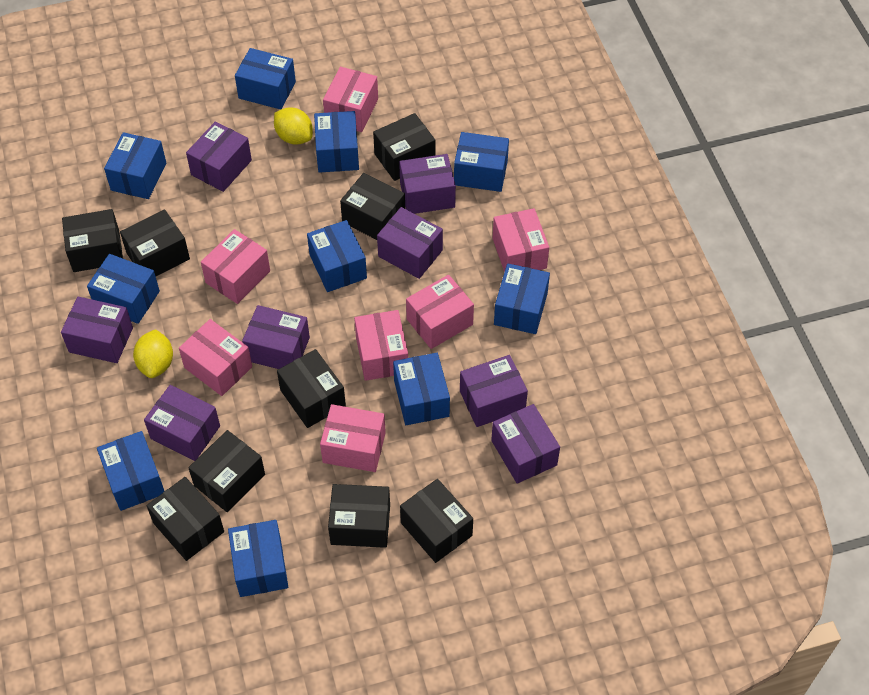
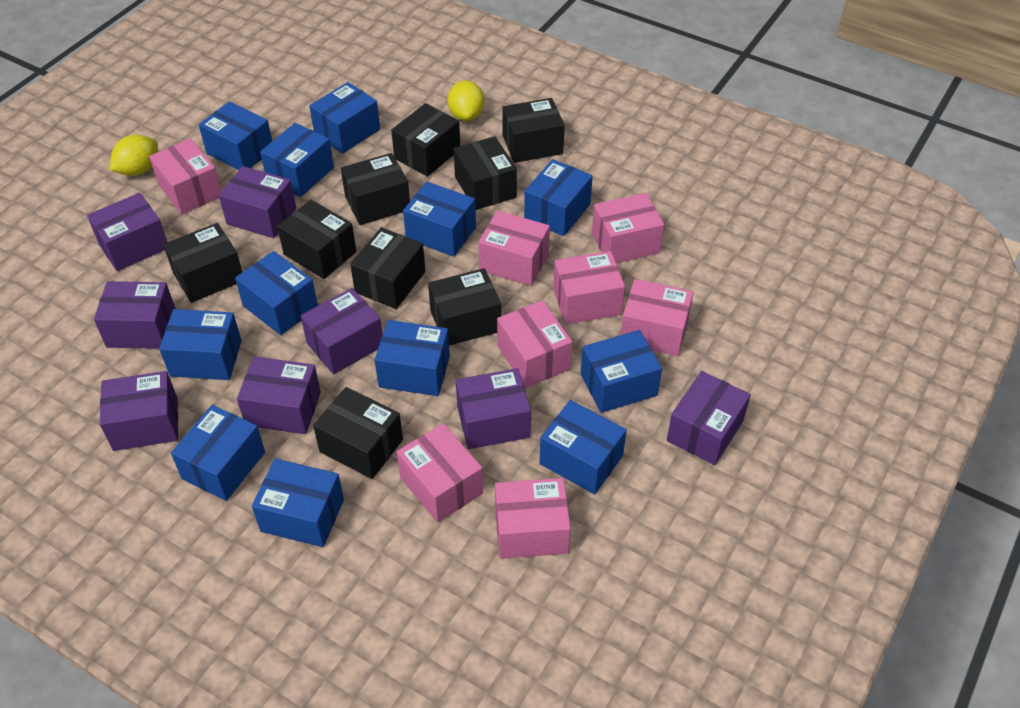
blue box: [87,254,160,324] [97,431,164,511] [104,132,166,199] [228,520,288,597] [235,48,296,110] [307,220,367,292] [314,111,359,173] [393,353,450,425] [454,132,509,192] [494,263,550,334] = 10 -> [159,309,242,380] [171,405,265,501] [199,101,272,170] [235,251,318,335] [252,459,344,547] [260,123,334,197] [309,82,380,154] [375,320,450,396] [403,182,476,257] [524,159,593,236] [539,400,627,494] [581,330,662,413] = 12
pink box: [179,319,252,396] [201,229,270,304] [320,404,386,472] [323,67,378,132] [354,310,408,381] [406,275,474,349] [492,208,549,272] = 7 -> [149,139,222,214] [397,423,483,523] [478,211,550,286] [495,478,571,559] [497,300,573,388] [553,251,625,324] [592,193,664,263] [621,279,694,356] = 8

